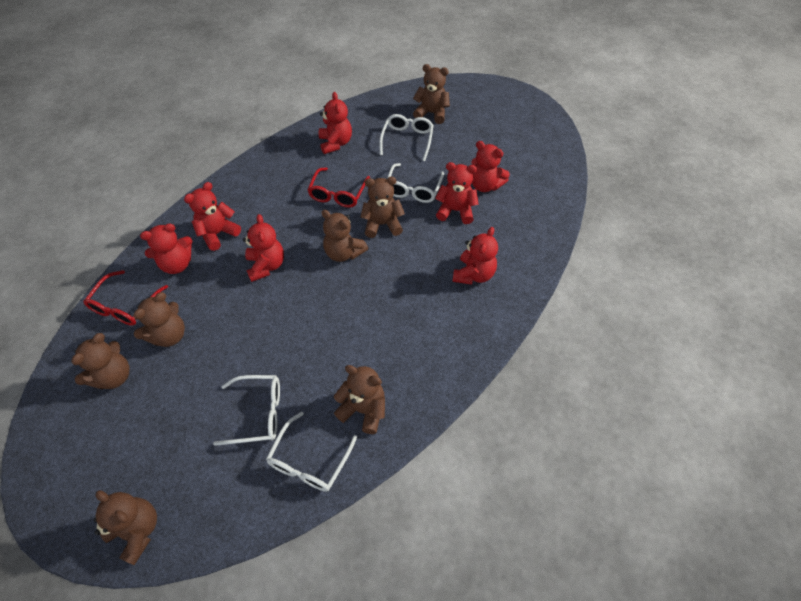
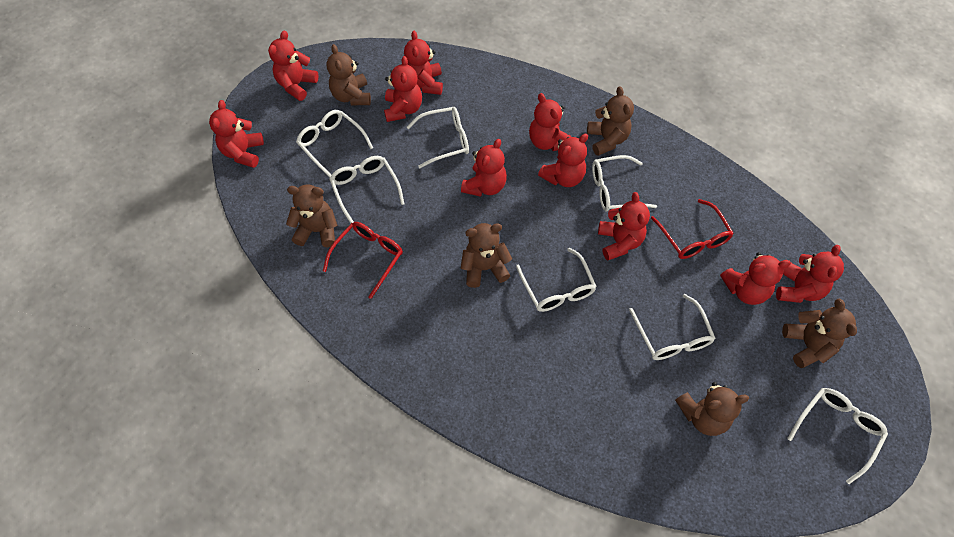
brown teddy bear: [71,333,130,389] [93,490,157,565] [133,292,185,347] [322,210,368,262] [334,365,385,434] [360,177,405,238] [413,64,450,124] = 7 -> [286,184,338,247] [327,44,371,105] [461,223,512,288] [587,86,634,156] [675,382,749,436] [782,299,857,368] = 6
red teddy bear: [140,224,192,274] [184,182,241,251] [242,214,284,282] [319,92,352,154] [435,162,479,224] [452,227,498,285] [471,141,510,192] = 7 -> [209,100,264,168] [268,31,318,101] [384,56,422,122] [404,31,443,95] [461,139,507,197] [529,93,571,151] [538,134,588,187] [598,192,650,261] [720,252,791,305] [776,245,844,303] = 10
white glasses: [213,375,280,446] [266,412,357,492] [379,114,434,161] [388,163,444,203] = 4 -> [296,110,373,177] [329,156,404,224] [407,107,469,168] [516,248,597,312] [592,155,657,212] [629,294,715,360] [787,388,888,484] = 7

